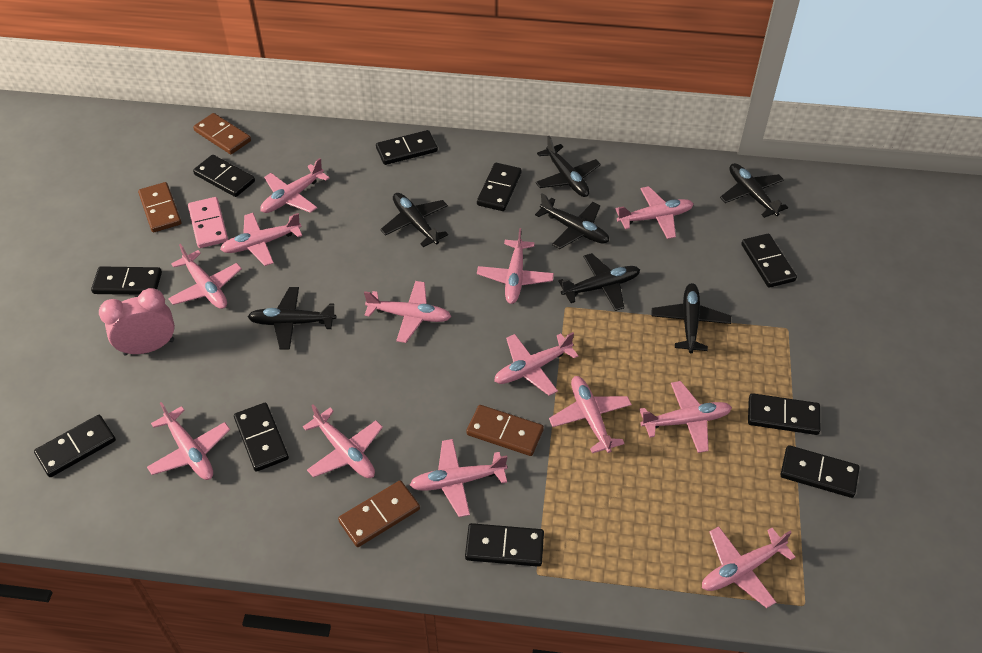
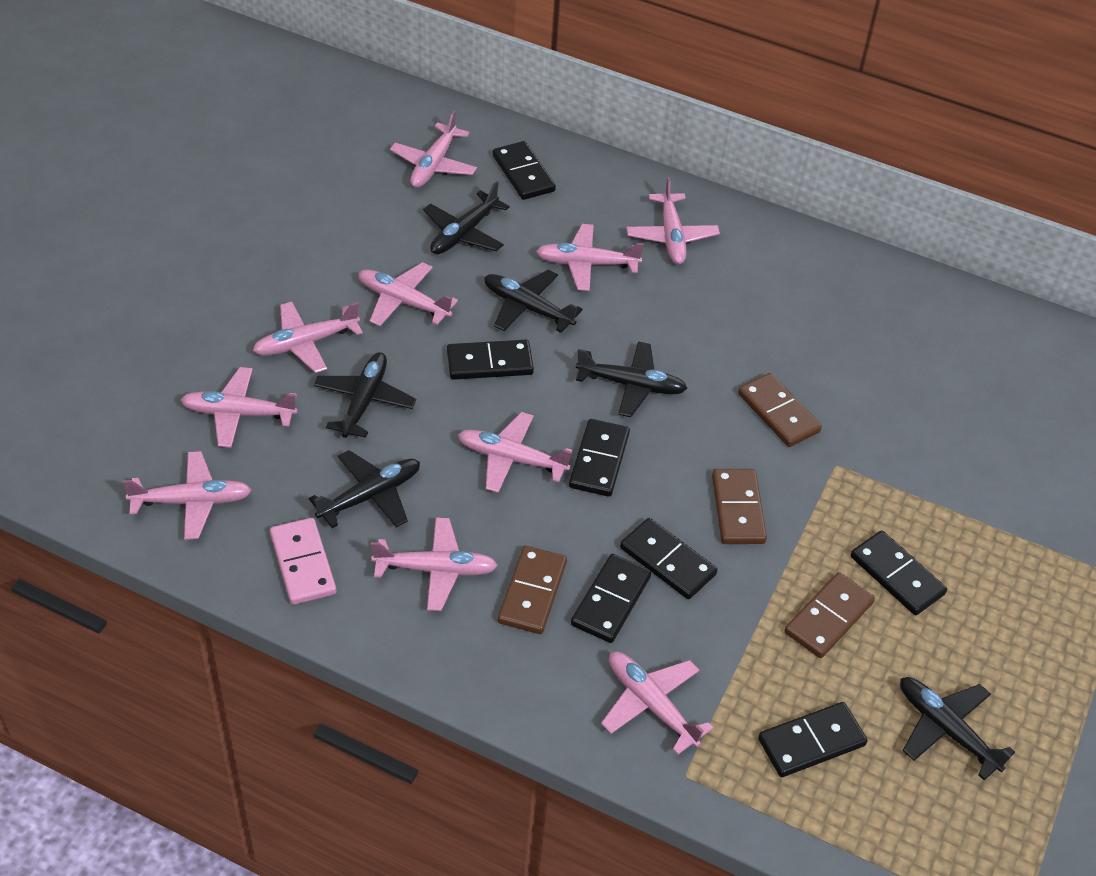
black domino: [34,415,116,477] [91,266,162,295] [193,155,255,197] [234,403,289,472] [376,130,438,165] [465,523,544,567] [477,163,522,211] [741,234,797,288] [748,393,820,435] [780,445,860,498] = 10 -> [447,340,534,380] [493,141,556,200] [569,419,630,497] [571,554,651,643] [620,518,717,599] [758,702,868,777] [851,530,947,615] = 7
black plane: [248,287,336,350] [380,193,448,247] [535,136,601,197] [535,194,609,249] [558,253,640,311] [651,283,731,353] [720,163,788,218] = 7 -> [309,450,420,528] [314,352,416,438] [423,181,510,254] [484,270,583,333] [576,341,688,417] [900,677,1015,780] = 6
pink clock: [99,288,175,356] = 1 -> none = 0
pink plane: [147,402,230,480] [168,244,242,309] [220,213,302,266] [260,158,330,213] [303,404,383,478] [364,281,451,343] [410,439,507,517] [477,228,554,304] [494,332,578,396] [549,376,632,453] [615,186,694,239] [639,381,732,453] [702,526,795,608] = 13 -> [122,451,252,540] [181,367,298,448] [252,302,363,373] [358,262,458,326] [371,517,498,611] [390,111,477,188] [458,412,572,493] [536,224,644,291] [601,651,713,755] [626,177,720,264] = 10

